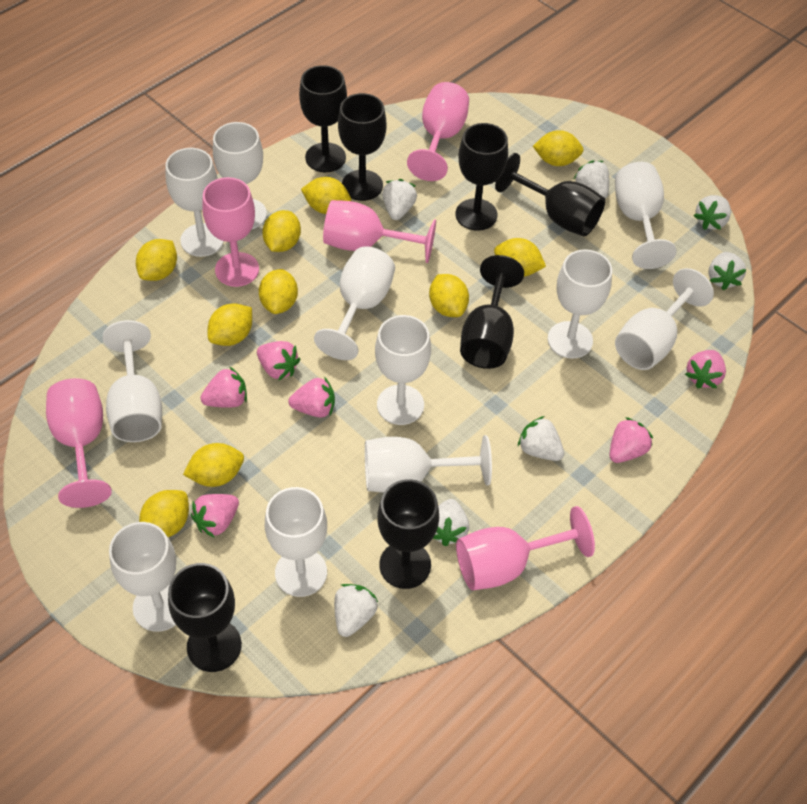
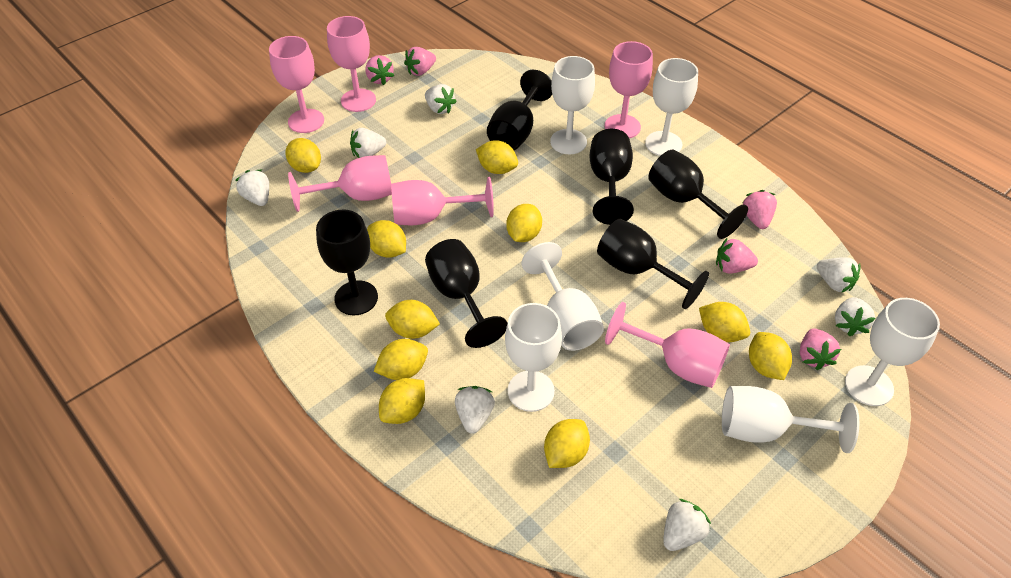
black goblet: [168,563,242,672] [299,65,347,172] [338,93,386,201] [377,479,439,589] [456,123,508,231] [460,255,524,369] [495,153,605,236] = 7 -> [316,209,378,316] [425,239,507,348] [487,70,552,150] [590,129,634,225] [597,219,709,309] [648,150,748,239] = 6
pink goblet: [46,378,112,508] [202,177,259,287] [323,200,436,263] [407,82,469,181] [456,506,595,590] = 5 -> [269,36,324,133] [288,155,392,212] [327,16,376,112] [391,177,494,225] [605,41,653,138] [605,302,730,388] = 6
pink strawberry: [191,494,239,538] [200,366,247,408] [257,341,300,381] [288,378,335,418] [610,417,653,463] [685,350,726,389] = 6 -> [365,55,394,85] [404,47,436,76] [716,238,758,274] [742,190,777,229] [800,328,841,370] = 5
white goblet: [103,320,162,442] [109,522,176,632] [166,148,224,257] [213,122,267,230] [265,487,327,597] [314,246,395,360] [365,435,492,493] [375,315,431,425] [548,249,612,359] [615,162,676,269] [615,268,714,370] = 11 -> [505,303,562,412] [522,242,604,351] [550,56,595,154] [645,58,698,156] [722,386,859,453] [845,298,940,406] = 6

